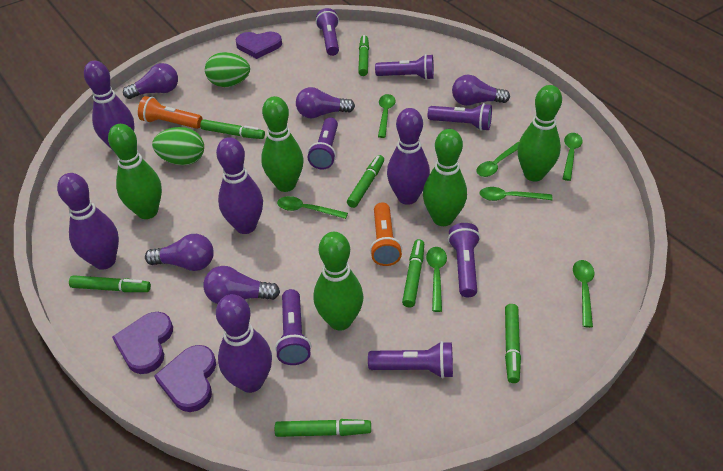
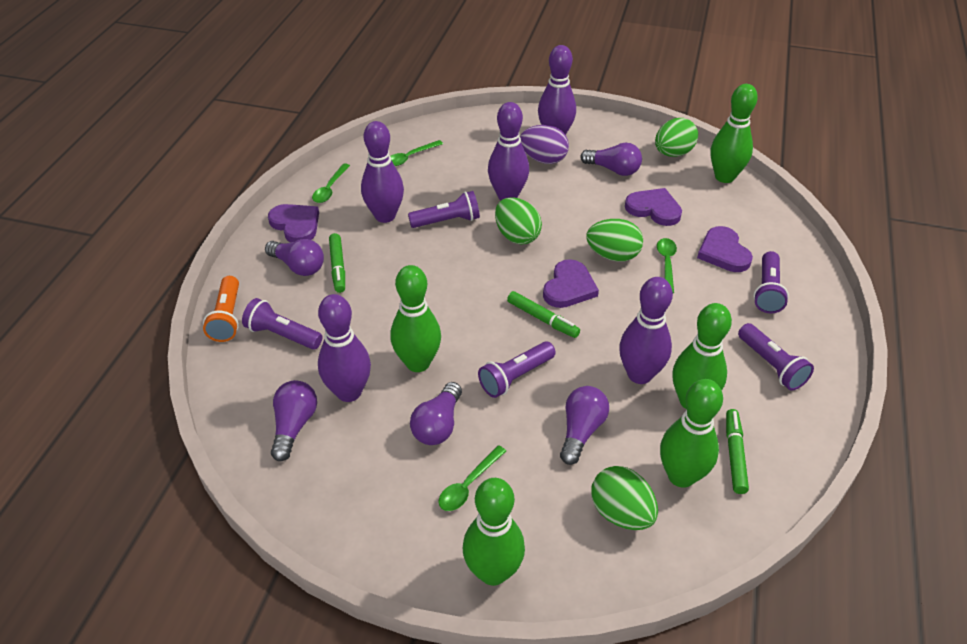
green egg: [152,127,204,165] [205,52,250,87] = 2 -> [495,197,542,245] [586,219,643,262] [591,466,658,530] [655,118,698,157] = 4
green marker: [69,275,151,292] [200,120,265,139] [275,419,371,437] [347,155,384,208] [358,35,369,76] [402,239,424,307] [505,304,521,383] = 7 -> [329,233,345,293] [507,291,580,338] [726,409,749,494] = 3
green spoon: [277,196,348,219] [378,94,396,138] [426,247,447,312] [477,142,519,177] [479,187,553,201] [562,133,583,181] [573,260,594,328] = 7 -> [312,163,350,203] [391,140,443,166] [438,445,506,511] [657,238,677,293] = 4
orange flashlight: [138,96,203,129] [370,202,402,266] = 2 -> [203,276,239,342] = 1
purple egg: none = 0 -> [520,125,569,164] = 1
purple flashlight: [275,289,311,365] [308,117,338,169] [316,8,339,56] [368,341,453,379] [375,54,434,80] [428,103,492,131] [448,223,480,297] = 7 -> [242,298,322,350] [408,191,480,228] [478,341,556,398] [738,323,814,391] [753,251,789,313] = 5
purple heart: [112,312,173,374] [154,345,216,412] [235,31,282,59] = 3 -> [268,204,319,242] [543,259,599,308] [625,188,682,226] [697,226,753,272] = 4

